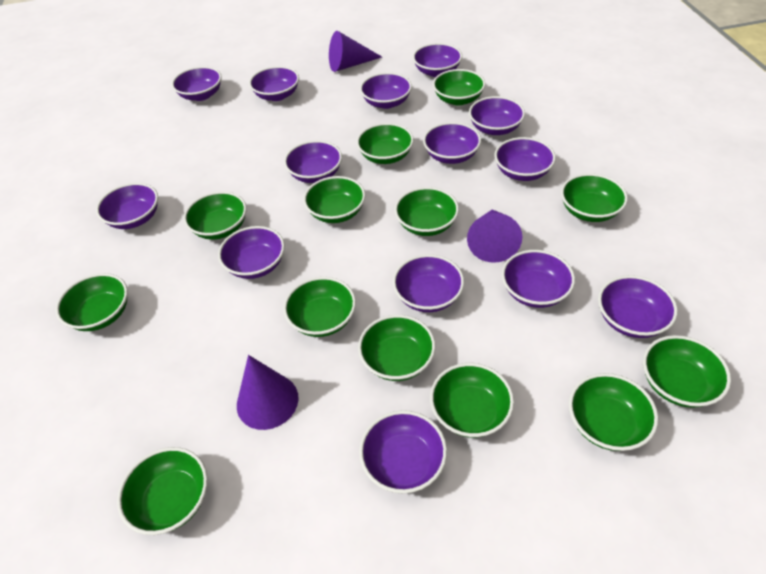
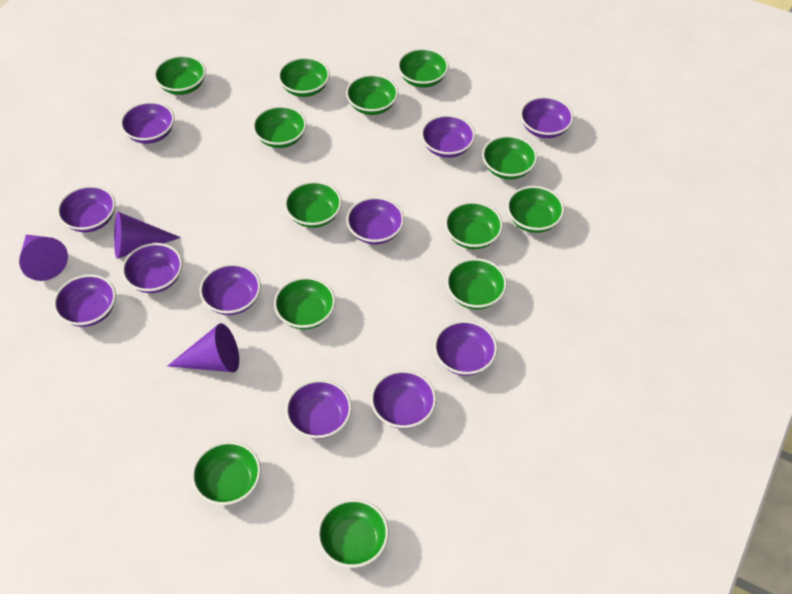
purple bowl: [96,183,158,229] [172,66,222,101] [218,226,285,279] [249,66,299,101] [284,140,342,183] [359,410,447,494] [360,72,412,109] [393,254,464,312] [413,43,462,77] [423,122,481,164] [469,96,525,135] [494,137,556,181] [501,250,575,308] [598,275,678,338] = 14 -> [54,274,116,327] [57,185,115,232] [120,101,174,144] [122,243,183,293] [200,263,261,315] [286,379,352,439] [346,197,404,244] [371,370,436,429] [421,115,475,158] [434,320,497,376] [520,96,574,138] = 11

